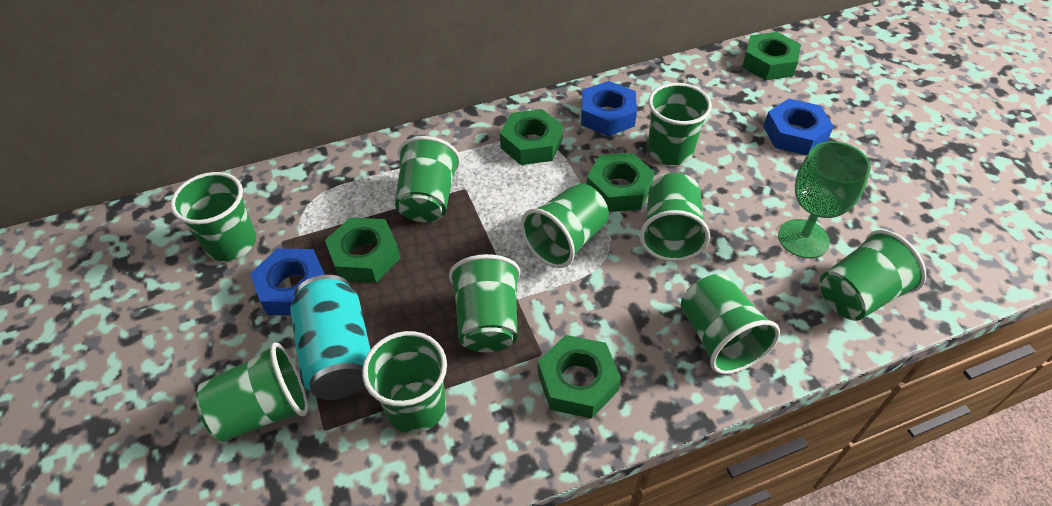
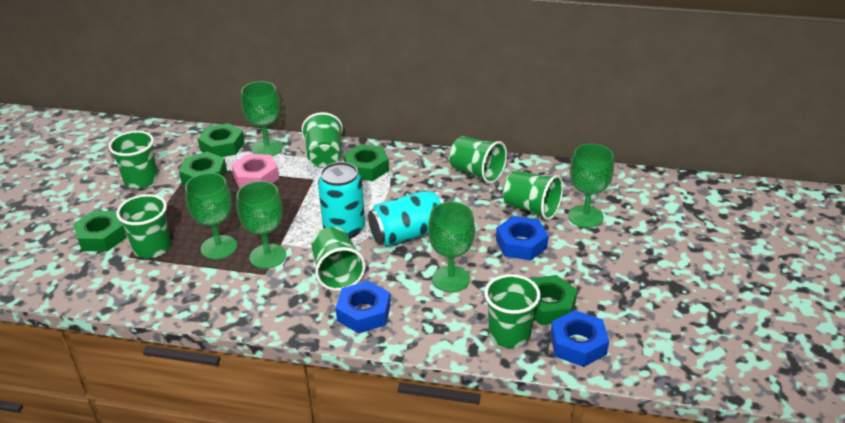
green cup: [170,172,256,261] [196,342,308,442] [362,331,447,434] [395,136,460,222] [449,254,520,352] [521,183,609,268] [640,173,710,261] [648,83,712,165] [681,274,780,374] [820,230,926,321] = 10 -> [108,131,158,189] [116,194,171,259] [301,112,343,168] [311,227,366,291] [449,136,507,184] [484,274,541,348] [503,170,563,220] = 7
green goblet: [778,141,871,259] = 1 -> [185,173,237,260] [236,181,286,269] [241,81,283,156] [428,202,475,292] [568,144,614,228] = 5
pink nut: none = 0 -> [231,154,279,189] = 1
turquoise can: [290,275,370,400] = 1 -> [318,162,365,239] [368,190,444,246] = 2

